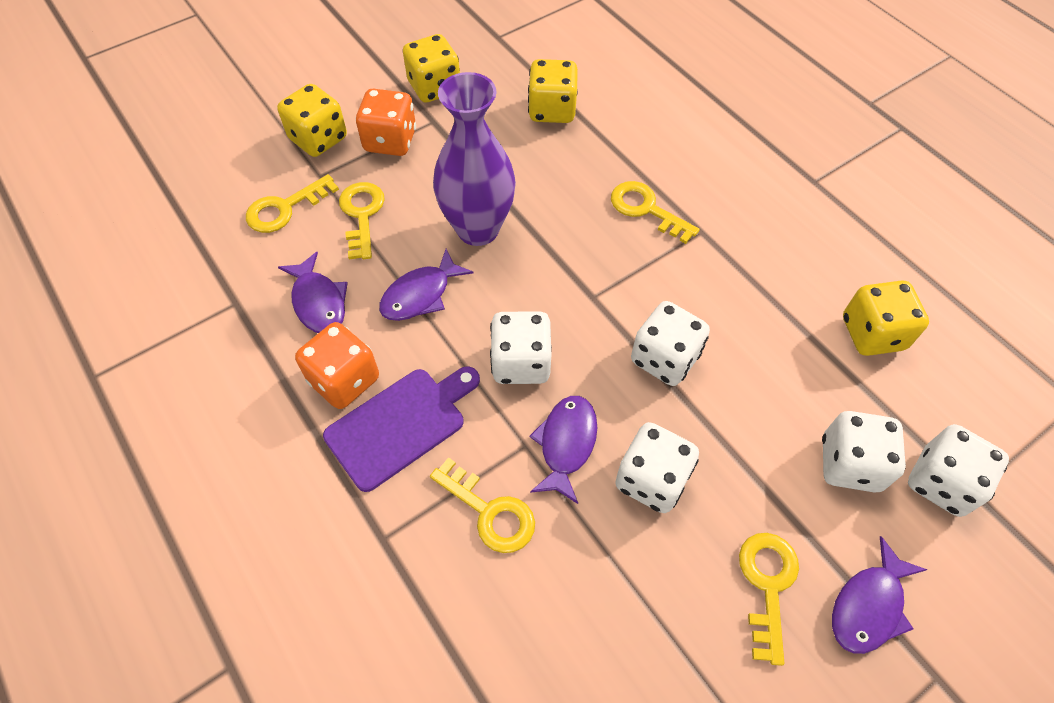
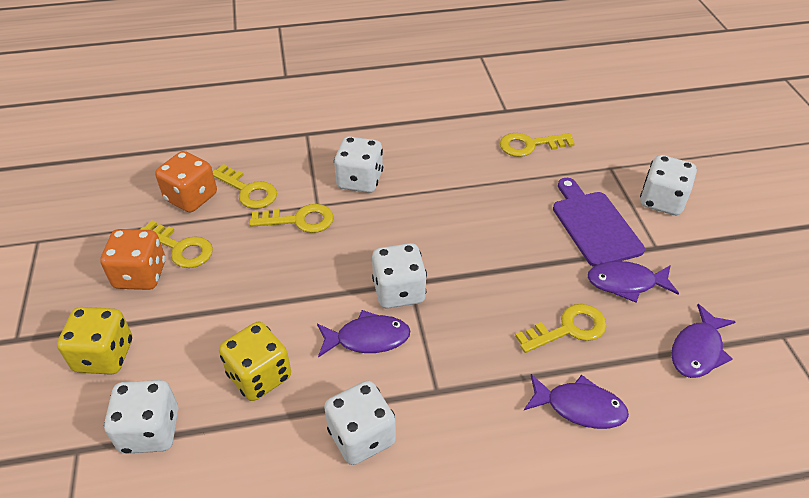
purple vase: [433,72,516,246] = 1 -> none = 0
yellow dice: [277,84,347,157] [403,34,460,103] [528,59,578,123] [843,280,929,356] = 4 -> [57,307,132,375] [219,322,291,401] = 2

